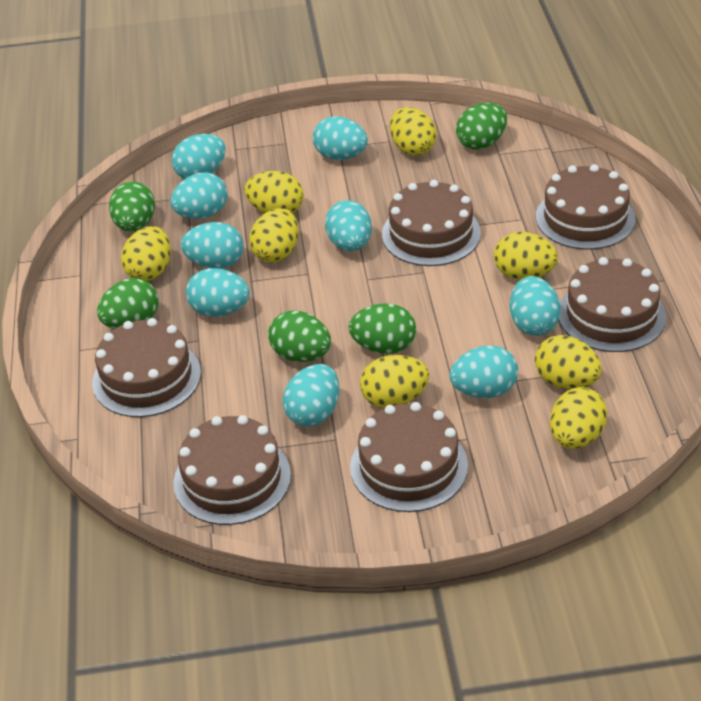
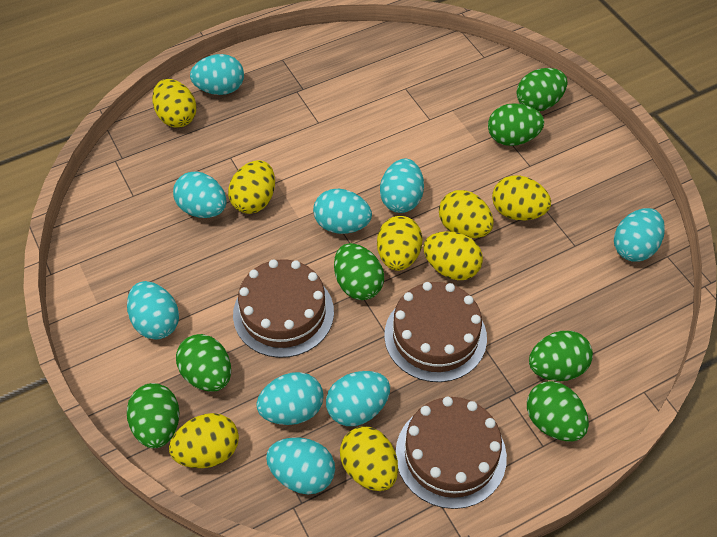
brown cake: [92,318,201,417] [174,415,291,525] [350,402,468,512] [382,180,481,266] [536,164,636,250] [559,257,666,352] = 6 -> [233,259,334,358] [384,282,487,382] [396,397,507,509] = 3
green egg: [97,278,159,329] [109,181,155,231] [268,311,331,362] [348,303,416,354] [456,103,507,150] = 5 -> [127,383,179,448] [176,334,231,392] [334,243,384,300] [488,103,544,146] [517,68,567,112] [527,381,589,441] [529,331,593,381] = 7

